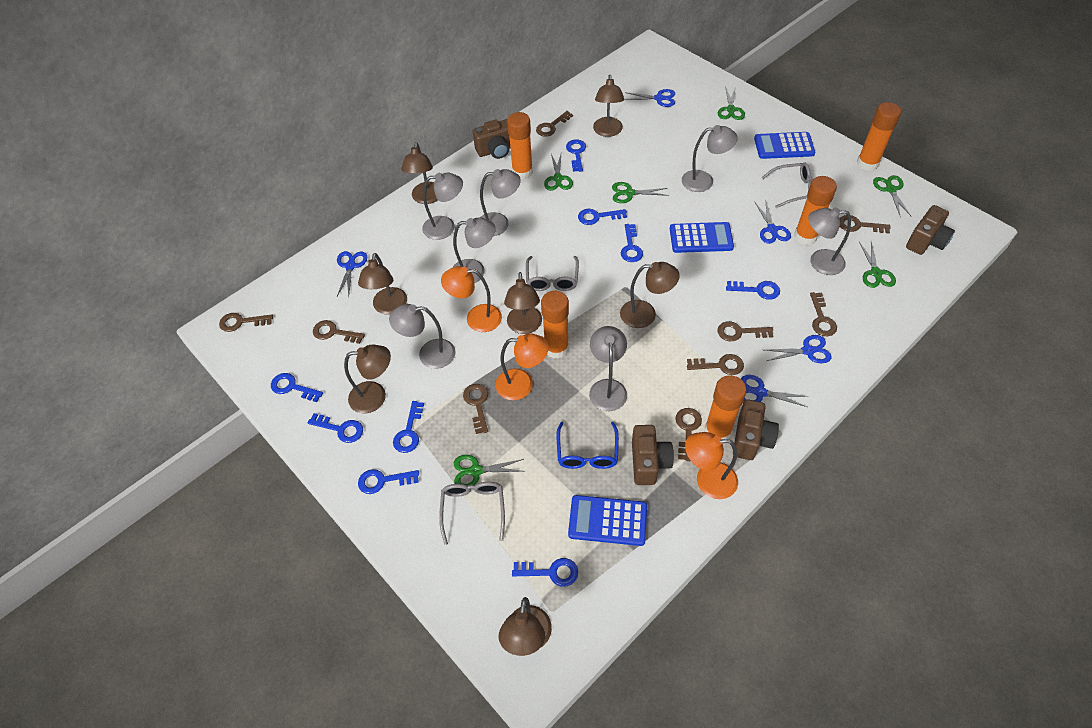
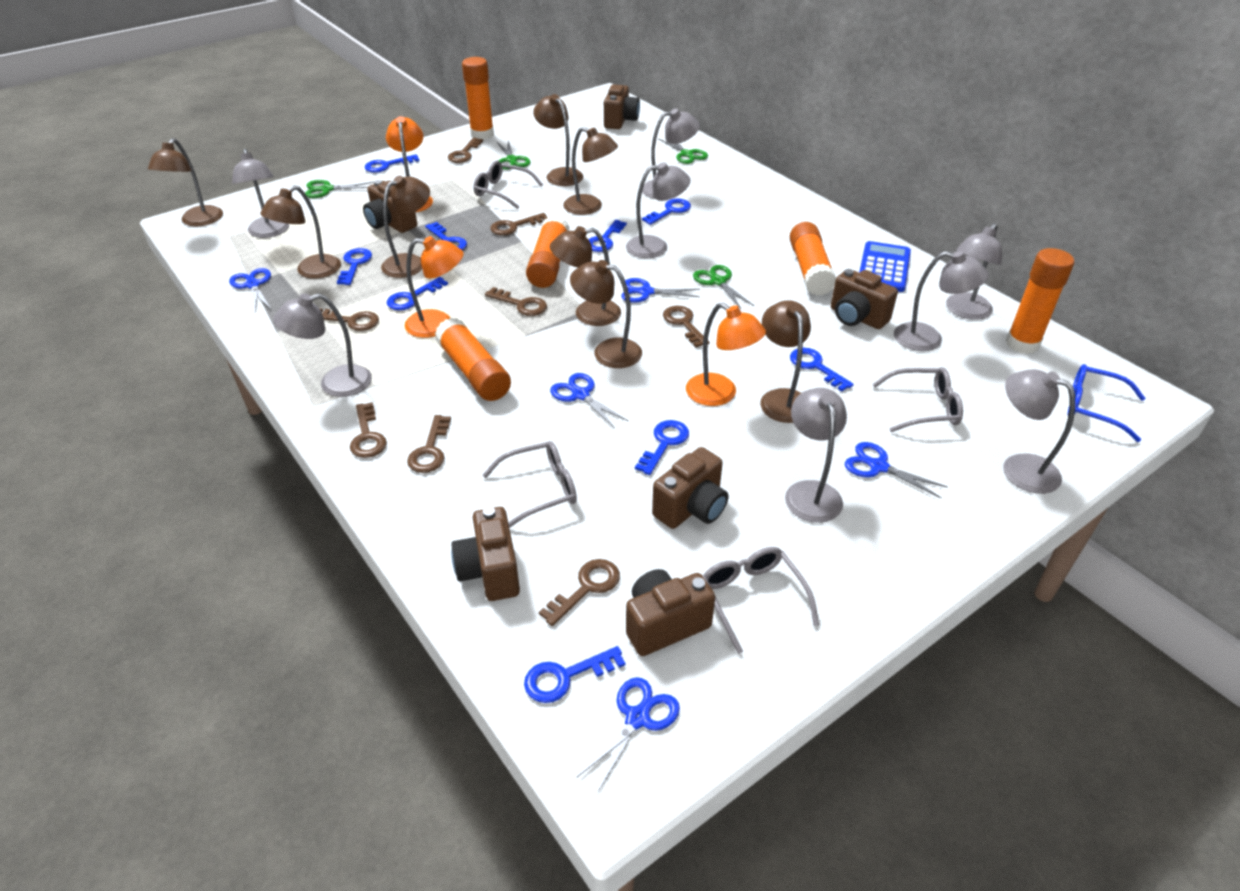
blue calculator: [568,495,647,546] [670,222,734,253] [754,132,815,159] = 3 -> [859,241,911,292] = 1
brown camera: [473,119,510,159] [632,425,674,485] [734,399,779,460] [906,205,955,255] = 4 -> [363,180,417,233] [451,507,520,601] [604,84,640,129] [626,569,715,656] [652,447,728,529] [831,269,898,329] = 6
brown key: [219,313,273,332] [313,320,365,344] [463,384,488,434] [536,111,573,137] [676,408,702,461] [687,354,744,375] [718,321,773,341] [810,292,837,336] [840,215,891,234] = 9 -> [319,308,379,331] [350,402,387,458] [407,415,451,473] [448,138,483,163] [485,287,547,316] [490,213,548,235] [539,559,620,626] [663,306,710,347] = 8
brown lamp: [344,345,391,413] [358,253,407,315] [401,142,438,204] [499,597,552,656] [504,272,542,334] [593,75,624,137] [620,262,680,328] = 7 -> [148,138,223,226] [260,185,341,279] [381,175,430,278] [533,94,583,186] [550,226,621,326] [563,127,618,215] [570,260,642,368] [760,300,811,423] = 8
green scissors: [454,455,524,486] [544,154,573,191] [612,182,669,203] [718,87,745,120] [859,242,896,288] [873,175,911,217] = 6 -> [305,180,374,198] [497,140,530,170] [658,138,708,164] [693,265,754,309] = 4
grey glasses: [439,482,505,545] [526,256,579,291] [762,162,813,208] = 3 -> [473,161,543,209] [483,441,577,528] [703,547,819,654] [872,367,963,432] = 4
grey lamp: [389,304,456,369] [422,173,463,240] [452,217,496,283] [480,169,521,236] [589,326,627,411] [682,125,738,192] [808,208,851,275] = 7 -> [232,149,289,238] [273,294,372,397] [626,162,691,258] [642,109,700,199] [785,388,847,523] [894,251,989,351] [946,223,1002,320] [1003,369,1075,494] = 8

